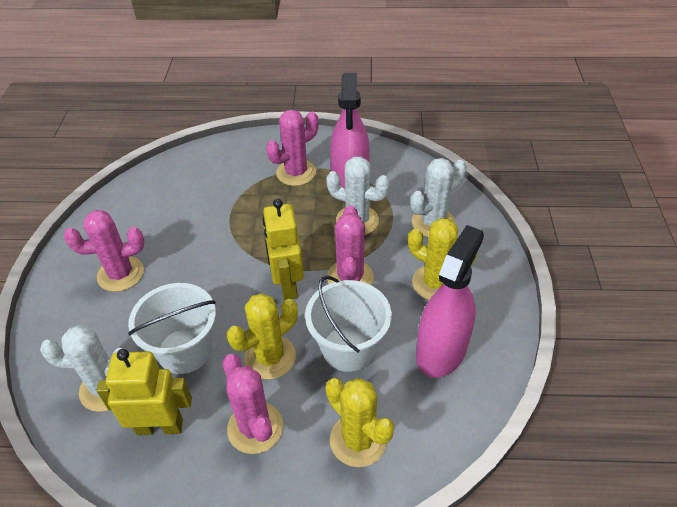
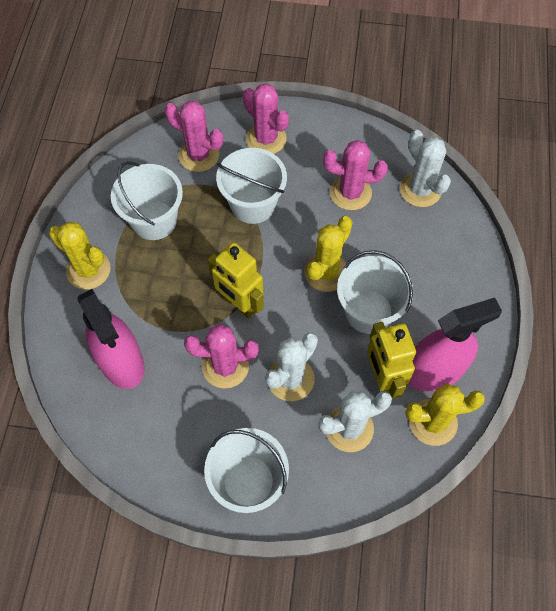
white bucket: [128,283,216,374] [305,275,392,372] = 2 -> [111,161,183,240] [204,428,289,513] [216,148,287,224] [337,250,413,334] = 4

